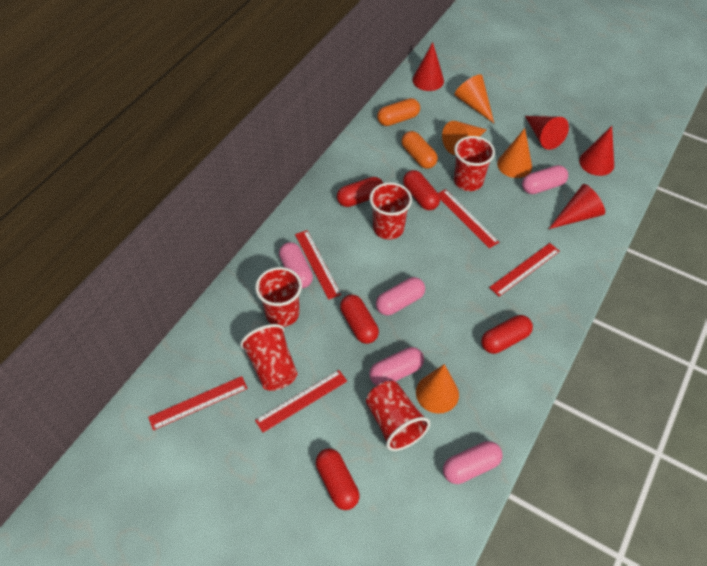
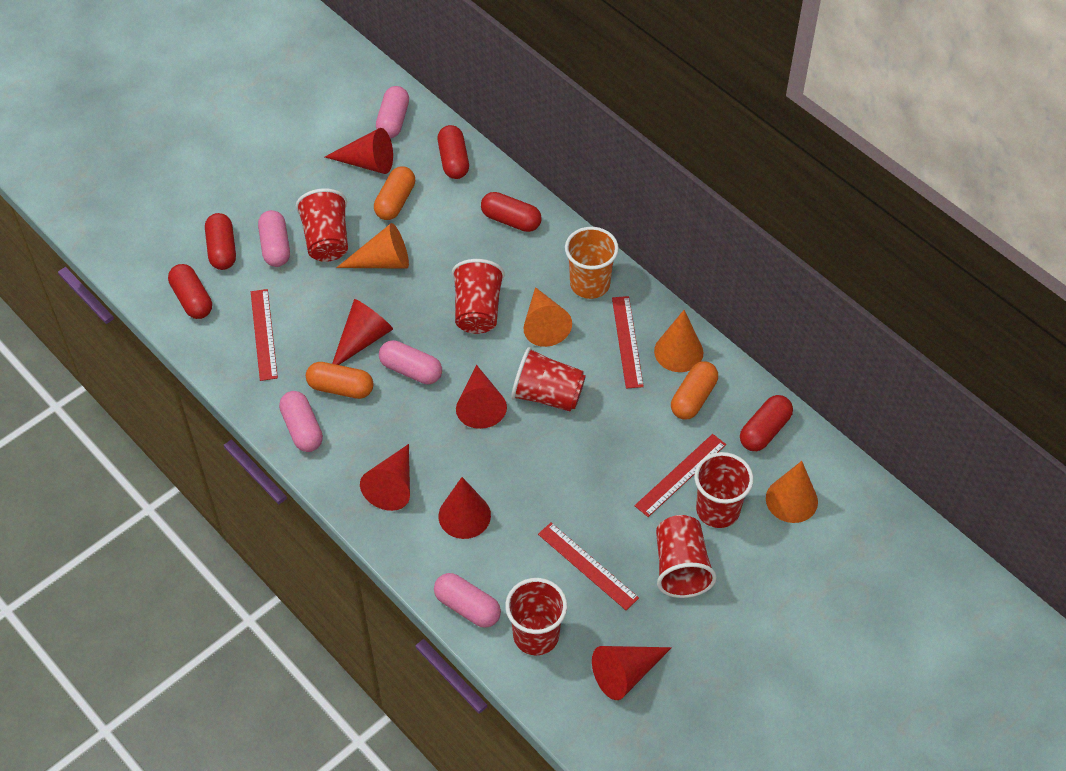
orange capsule: [377,98,420,126] [401,131,438,169] = 2 -> [306,362,374,399] [374,166,415,220] [671,361,718,420] = 3
orange cup: none = 0 -> [565,227,619,299] = 1
red cone: [412,42,444,91] [525,116,569,150] [549,184,605,229] [579,126,614,176] = 4 -> [325,128,393,174] [332,299,393,365] [360,444,410,511] [438,477,491,539] [456,365,507,429] [592,646,672,700] = 6
red cup: [240,324,298,391] [255,267,302,327] [366,381,430,451] [369,182,412,240] [454,136,495,191] = 5 -> [296,188,348,262] [452,259,505,334] [505,578,567,655] [511,347,586,412] [656,515,717,598] [694,452,754,528] = 6
red ruler: [148,376,248,430] [255,370,347,433] [295,230,341,300] [438,189,499,248] [489,243,560,296] = 5 -> [251,289,278,381] [538,523,639,610] [612,296,644,389] [634,434,726,517] = 4

